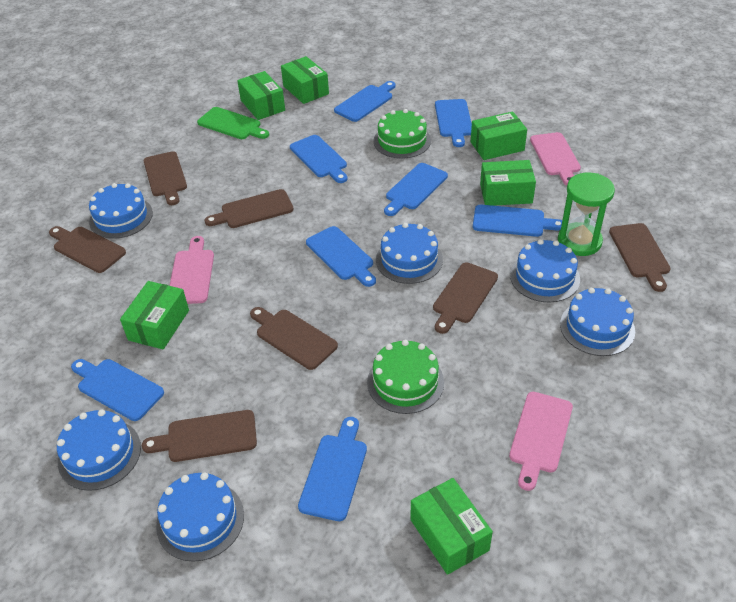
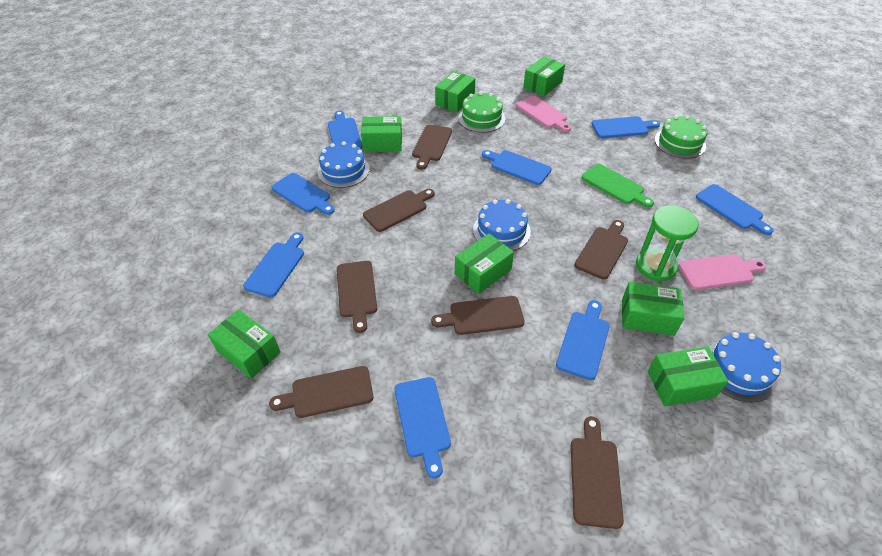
blue cake: [57,409,141,491] [89,183,153,239] [156,472,244,562] [376,223,443,284] [510,239,580,303] [560,288,635,356] = 6 -> [317,141,370,188] [473,199,531,251] [709,332,781,402] = 3
green box: [120,281,189,349] [237,71,285,120] [281,56,329,104] [411,478,493,575] [471,111,527,160] [480,160,536,206] = 6 -> [208,309,281,379] [361,116,402,152] [435,71,475,113] [455,233,514,294] [523,56,565,96] [622,282,684,336] [648,346,728,406] = 7
pink cutting board: [169,236,214,304] [509,392,573,491] [530,132,581,185] = 3 -> [516,96,572,132] [678,254,766,290] = 2

